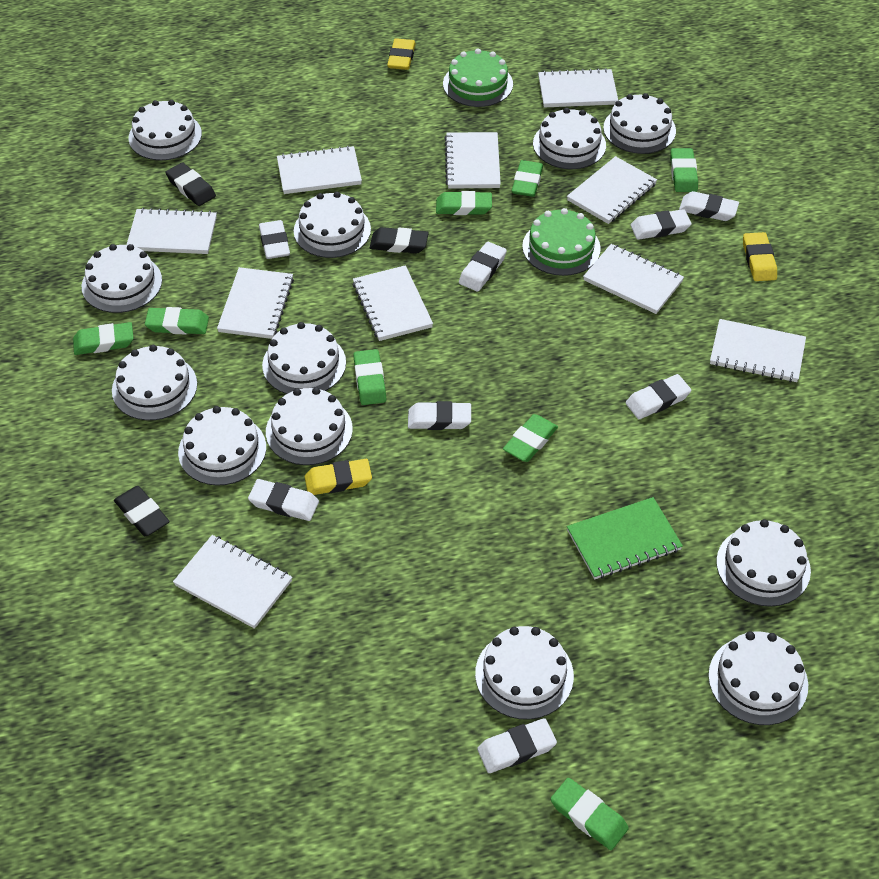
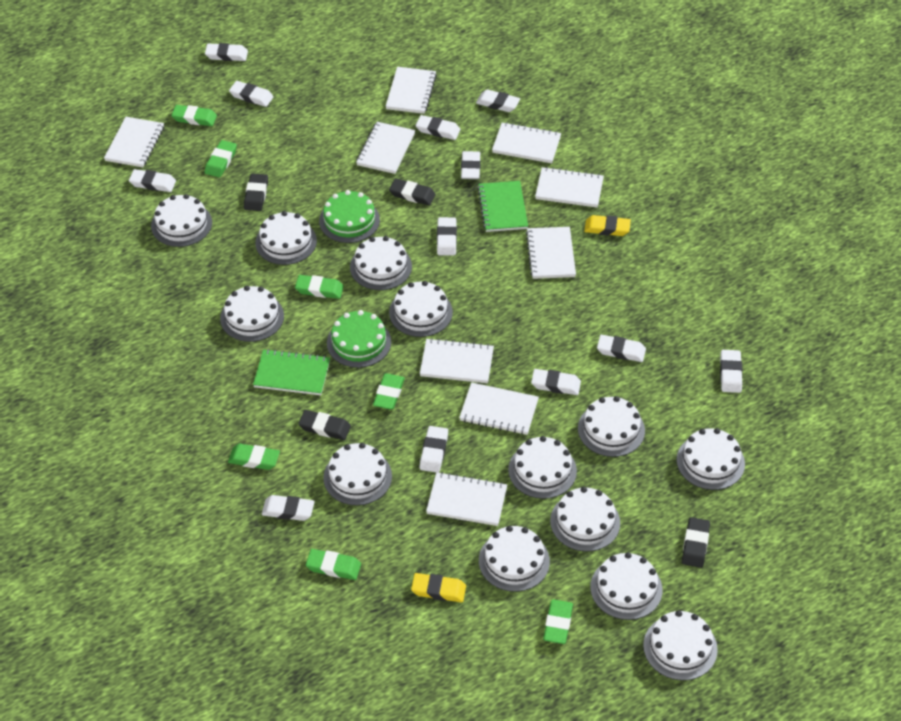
black eraser: [114,486,170,536] [165,162,216,206] [370,227,429,253] = 3 -> [244,174,268,211] [298,410,351,440] [389,179,436,205] [682,517,710,568] = 4
green eraser: [73,322,134,355] [145,307,209,335] [353,349,386,405] [436,191,492,215] [503,414,558,462] [512,160,543,197] [551,778,629,850] [670,148,698,192] = 8 -> [171,105,217,126] [205,140,237,177] [228,444,280,470] [295,275,344,299] [306,549,361,580] [373,373,405,410] [543,599,573,644] = 7
green notebook: [567,497,683,580] = 1 -> [253,349,330,395] [477,181,528,232] = 2
white cake: [82,244,162,313] [112,345,197,420] [129,100,202,160] [178,406,266,486] [262,322,346,394] [266,387,353,465] [294,192,371,258] [475,626,574,720] [533,108,606,169] [603,93,676,154] [708,631,808,725] [716,519,811,607] = 12 -> [151,194,212,247] [220,286,284,342] [255,211,317,265] [323,443,392,505] [350,236,412,290] [389,281,453,337] [479,526,550,592] [508,436,577,499] [550,487,620,552] [578,396,645,457] [590,552,663,620] [643,610,718,680] [676,428,745,490] = 13
white eraser: [248,479,319,521] [259,220,290,259] [408,401,471,430] [459,242,507,292] [477,718,557,773] [626,374,691,419] [630,209,692,240] [679,191,739,221] = 8 -> [129,169,176,192] [205,43,248,61] [229,81,273,107] [262,495,315,521] [416,115,460,140] [420,426,448,473] [437,217,457,255] [461,151,481,179] [476,89,520,112] [531,369,581,395] [597,335,646,362] [720,350,742,393] = 12
white notebook: [126,208,217,254] [173,535,292,629] [217,267,294,339] [277,146,362,194] [352,265,433,341] [444,132,501,189] [538,68,619,107] [567,156,657,224] [583,244,684,314] [710,319,806,382] = 10 -> [104,117,164,167] [356,122,415,174] [385,67,437,114] [420,338,494,384] [426,472,507,526] [459,382,539,435] [492,122,561,163] [526,227,576,279] [535,167,604,208] = 9
yellow eraser: [305,459,372,495] [387,38,416,70] [743,232,777,281] = 3 -> [411,573,466,602] [584,215,631,236] = 2

